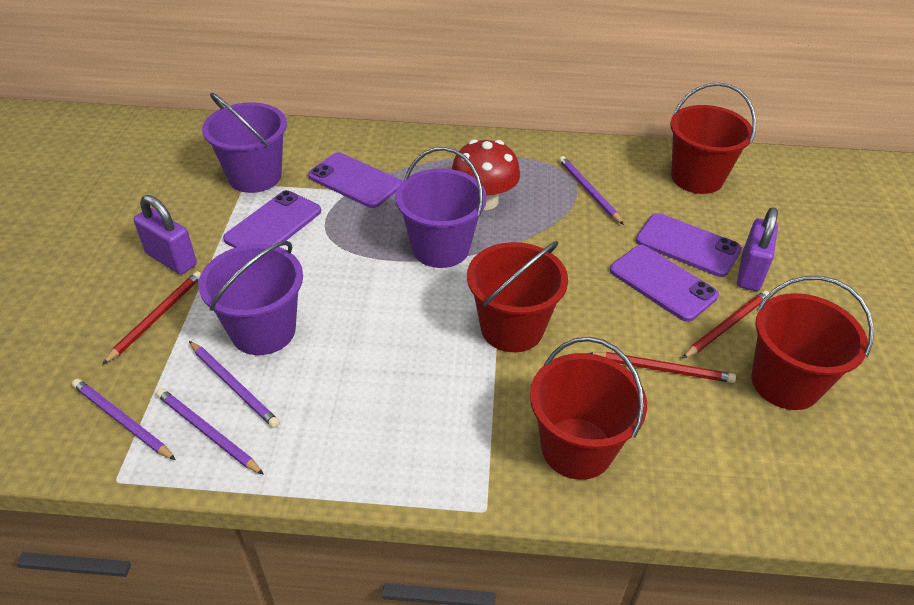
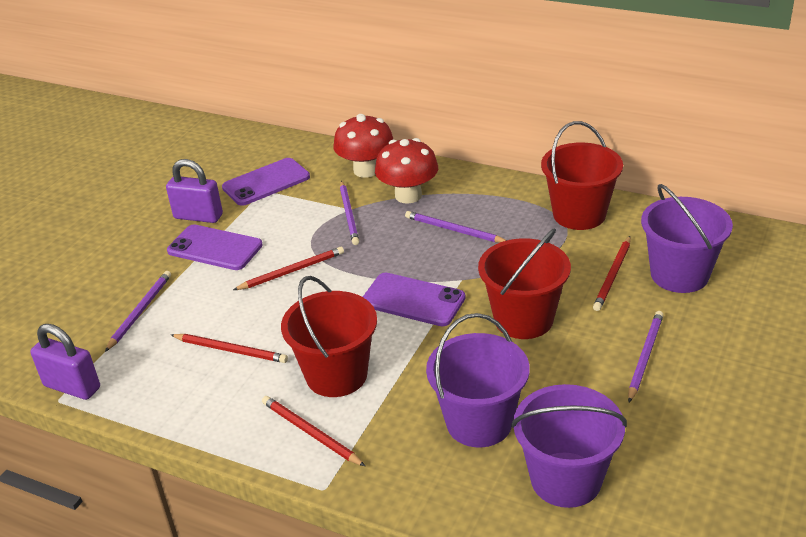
purple phone: [223,190,321,248] [308,152,402,208] [610,245,719,322] [636,213,742,277] = 4 -> [167,224,263,270] [222,158,310,206] [363,273,465,326] = 3
red bucket: [467,241,568,352] [530,337,647,480] [670,82,756,194] [751,276,874,410] = 4 -> [281,276,377,397] [478,228,571,339] [541,121,623,230] = 3
red mushroom: [452,139,520,210] = 1 -> [333,114,394,178] [375,138,438,204] = 2
red pencil: [102,271,201,365] [588,352,736,383] [682,291,769,359] = 3 -> [171,334,288,363] [233,247,344,290] [262,396,365,466] [593,236,631,311] = 4

